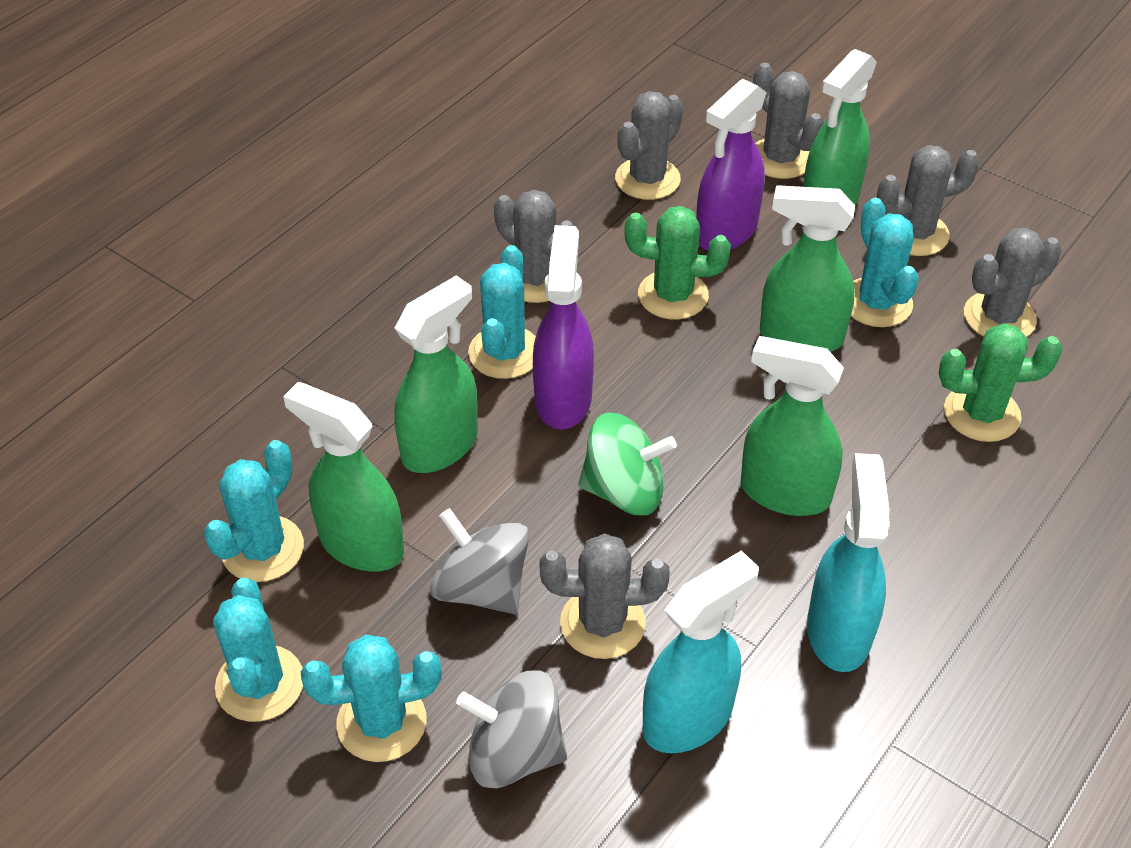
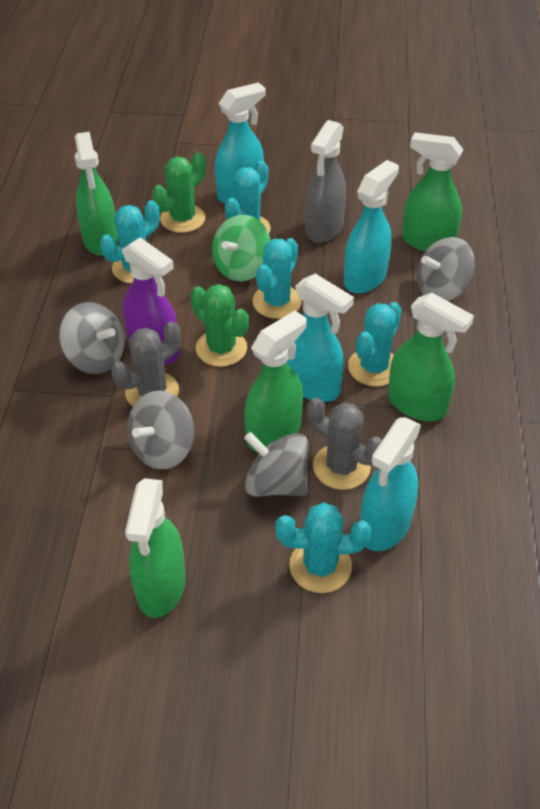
grey cactus: [494,190,574,303] [539,534,670,659] [615,91,683,200] [753,63,824,179] [877,145,980,256] [964,228,1061,337] = 6 -> [112,321,181,406] [307,397,382,490] = 2
grey spinning top: [430,508,529,614] [456,671,567,788] = 2 -> [59,302,125,374] [127,390,195,469] [244,432,309,497] [417,237,475,301] = 4
grey spray bottle: none = 0 -> [305,120,346,243] = 1
purple spray bottle: [533,225,594,429] [696,79,767,250] = 2 -> [122,237,179,365] = 1
turquoise spray bottle: [643,550,759,753] [807,453,890,672] = 2 -> [215,82,265,204] [287,274,354,402] [344,160,399,293] [360,417,421,551] = 4

